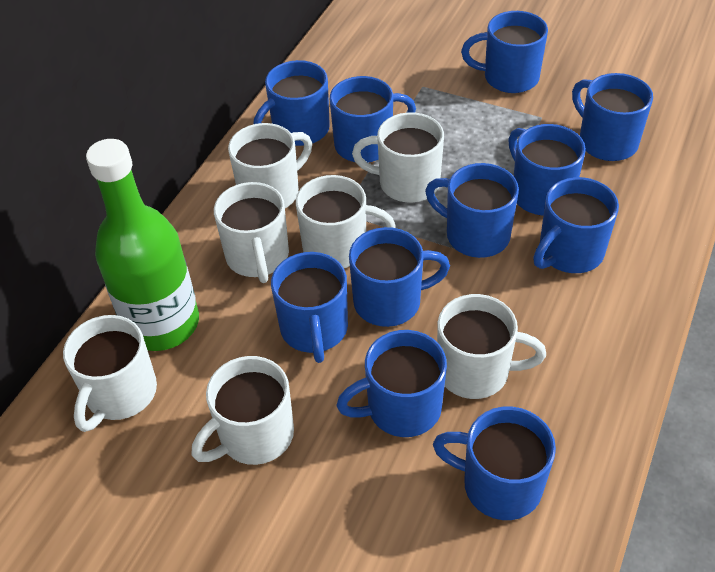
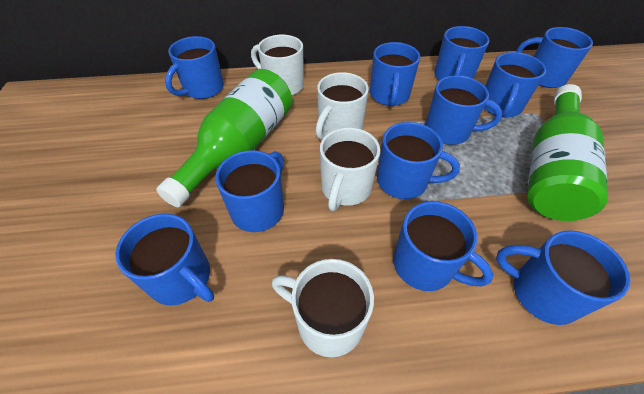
green bottle: [86,139,199,351] = 1 -> [156,69,293,207] [528,84,608,221] = 2
white mug: [63,315,157,432] [192,356,294,465] [214,182,289,283] [228,123,312,208] [296,175,396,268] [352,112,444,203] [437,294,546,399] = 7 -> [251,35,304,95] [272,259,374,358] [315,72,369,140] [320,127,380,211] = 4

